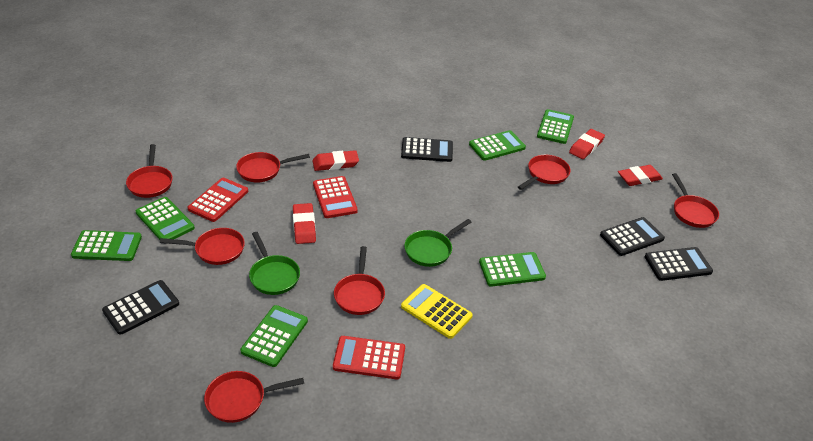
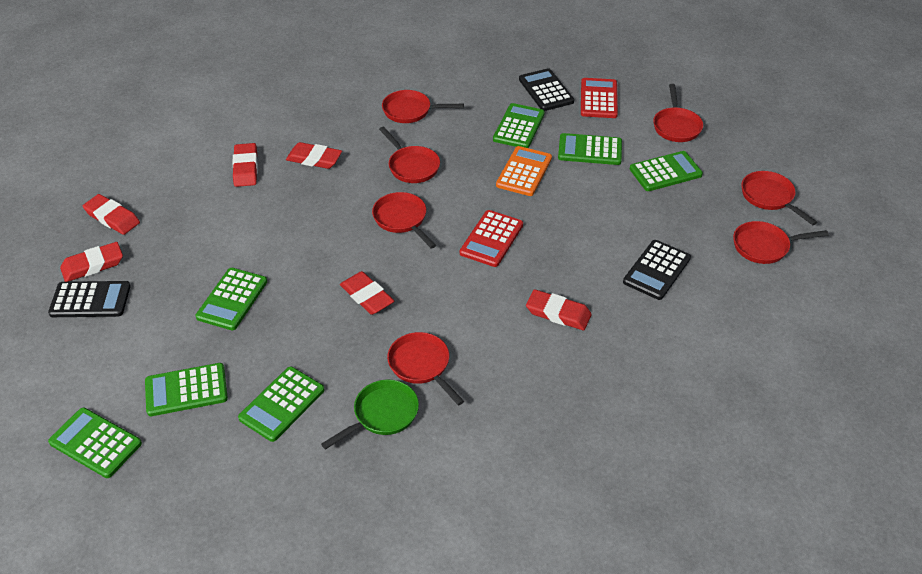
black calculator: [102,280,179,335] [401,137,453,162] [600,217,665,256] [645,247,713,281] = 4 -> [48,281,131,317] [519,68,574,111] [623,240,691,300] = 3
green calculator: [71,230,142,261] [136,197,195,240] [240,305,308,367] [469,130,526,161] [479,252,546,287] [537,109,574,144] = 6 -> [48,408,142,478] [145,363,228,416] [195,268,267,330] [238,366,324,442] [493,103,545,148] [558,133,622,165] [630,151,703,191] = 7
green pan: [249,232,300,295] [404,219,471,267] = 2 -> [321,380,419,450] = 1
orange calculator: none = 0 -> [496,146,552,196] = 1
red calculator: [188,178,248,222] [313,176,358,218] [333,336,405,379] = 3 -> [460,210,523,267] [581,78,618,118] = 2
red eraser: [293,203,316,244] [312,150,359,171] [569,129,605,159] [618,165,663,186] = 4 -> [60,242,123,282] [83,194,140,235] [232,143,258,187] [286,142,342,169] [340,271,394,315] [526,289,592,330] = 6
yellow calculator: [401,284,473,339] = 1 -> none = 0

